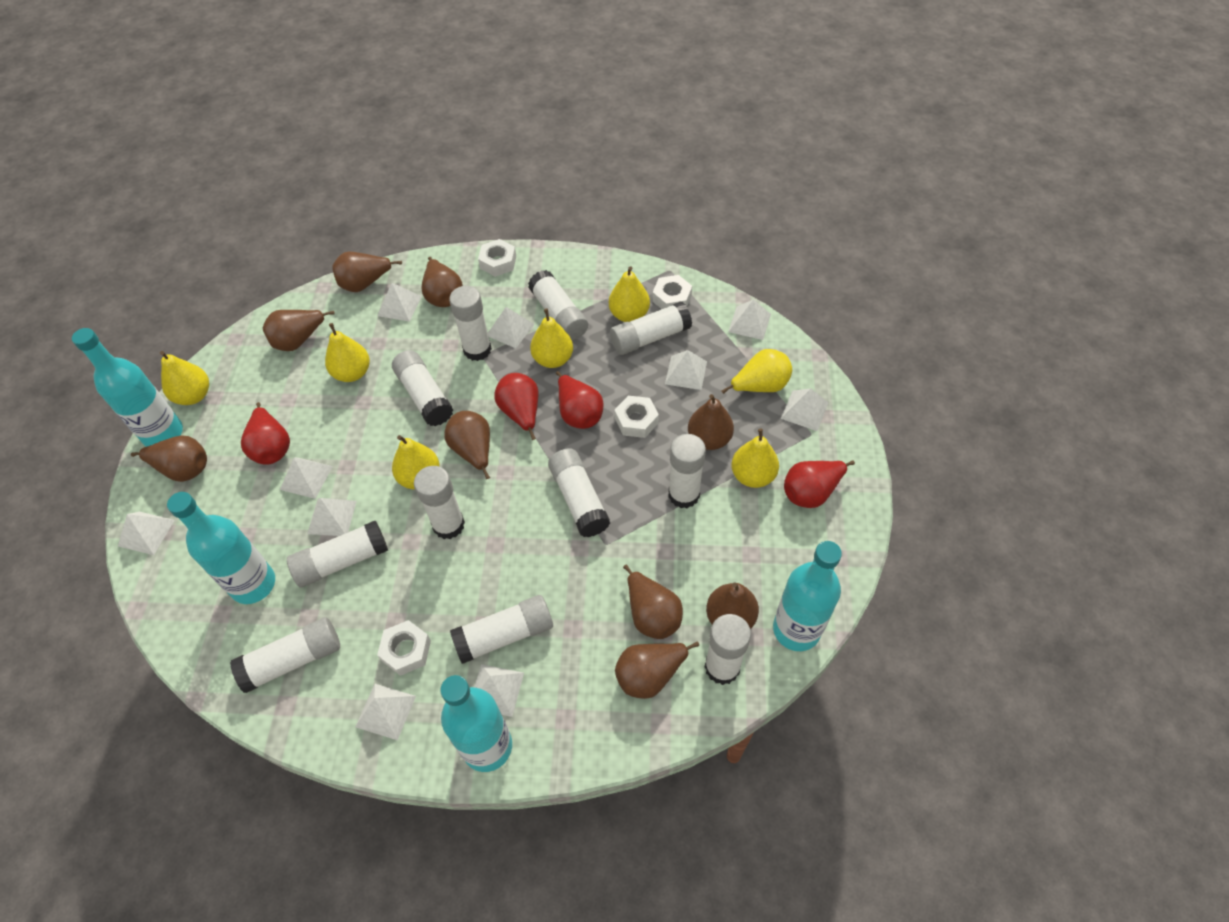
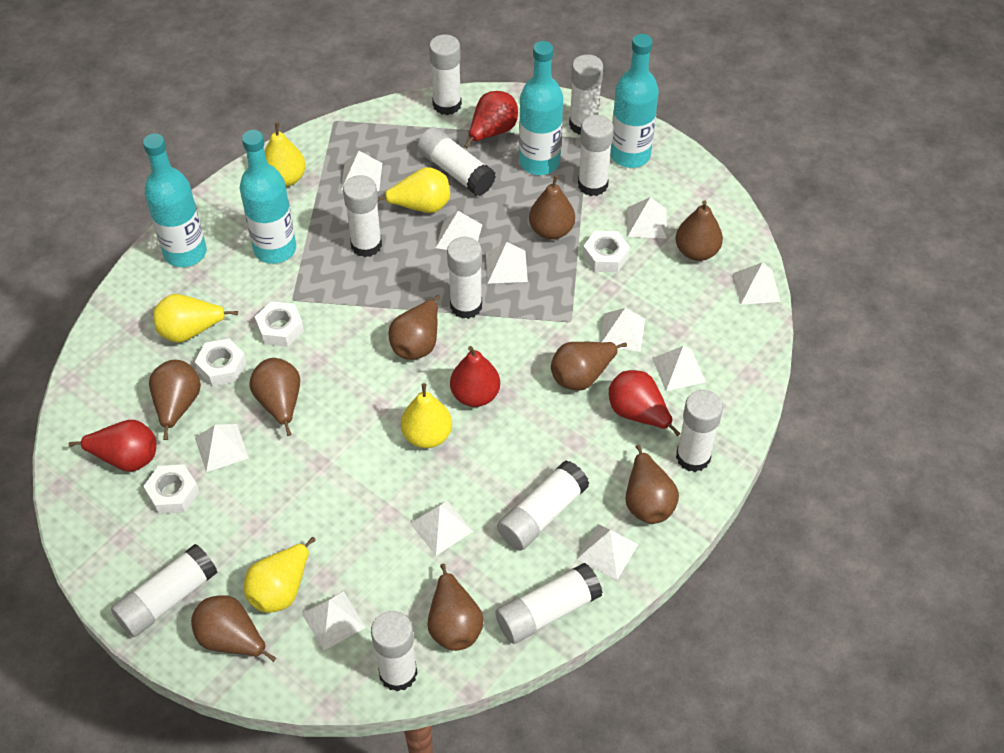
white pyramid: [118,512,175,555] [280,458,333,499] [307,498,357,536] [355,684,416,740] [377,283,422,322] [474,664,524,717] [488,307,534,348] [665,350,707,390] [728,299,771,340] [781,388,829,431] = 10 -> [195,424,249,472] [302,591,366,651] [341,151,382,191] [410,500,473,555] [436,211,482,250] [486,242,528,284] [577,524,639,580] [600,308,645,352] [627,197,667,239] [652,346,706,391] [733,262,781,305] = 11
yellow pear: [160,351,209,405] [325,323,370,382] [392,435,440,489] [530,309,573,368] [609,266,650,322] [722,349,792,394] [731,428,779,488] = 7 -> [153,294,238,343] [244,537,316,613] [265,122,306,187] [378,167,450,213] [401,383,452,448] = 5

